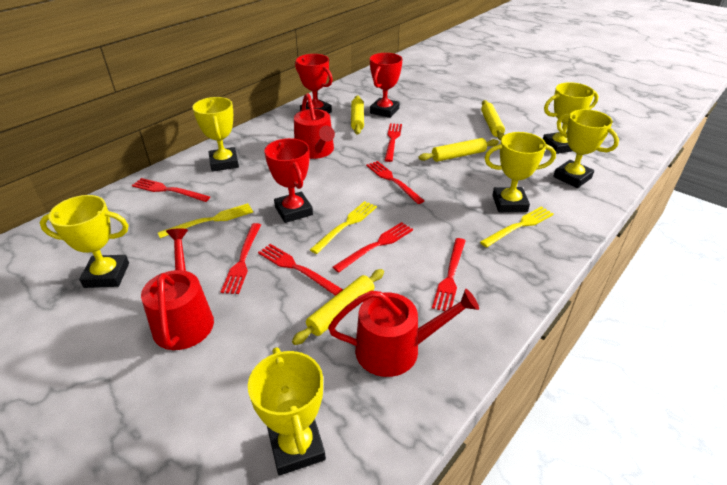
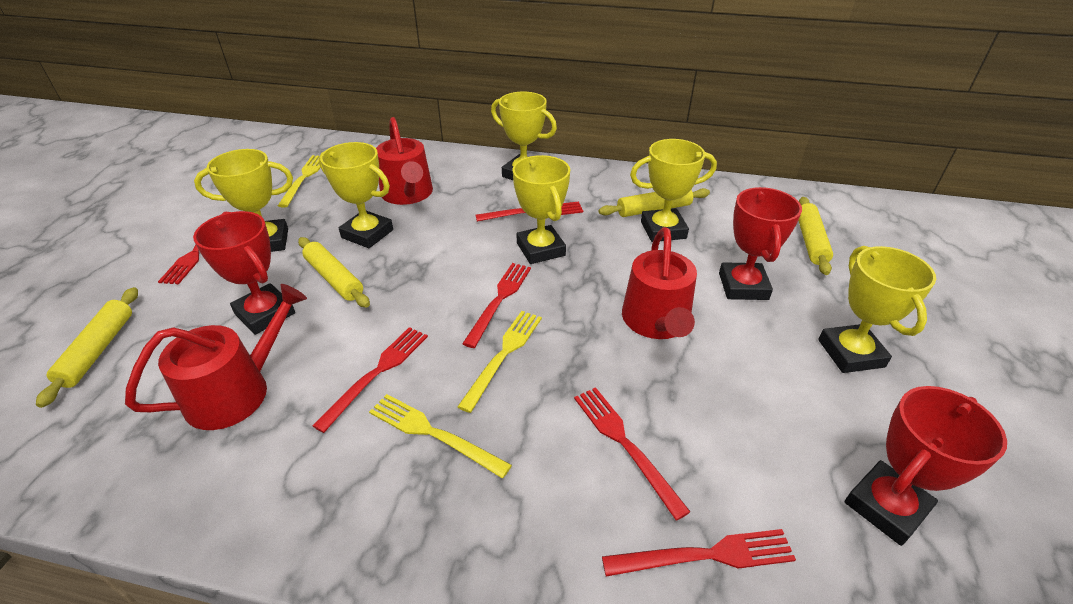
red fork: [132,178,210,202] [221,223,261,294] [258,244,343,296] [333,222,413,273] [366,161,424,204] [384,123,402,162] [432,238,466,311] = 7 -> [158,212,230,284] [312,327,428,433] [462,263,531,348] [476,201,583,222] [574,387,690,520] [602,529,796,577] = 6

